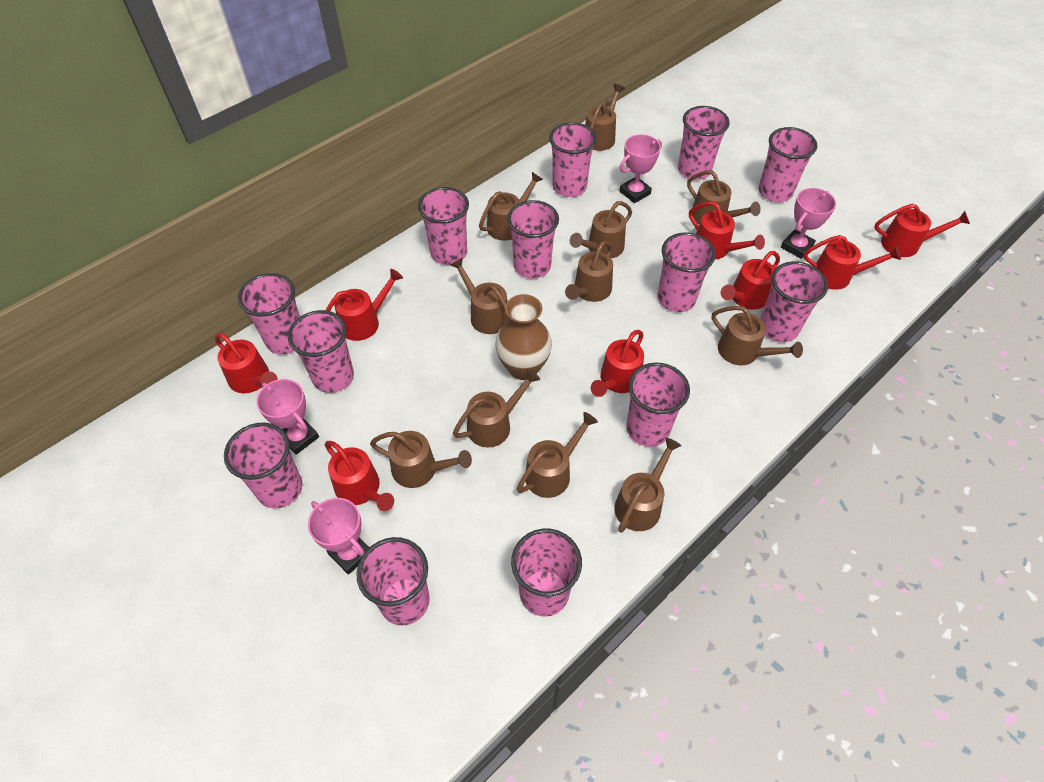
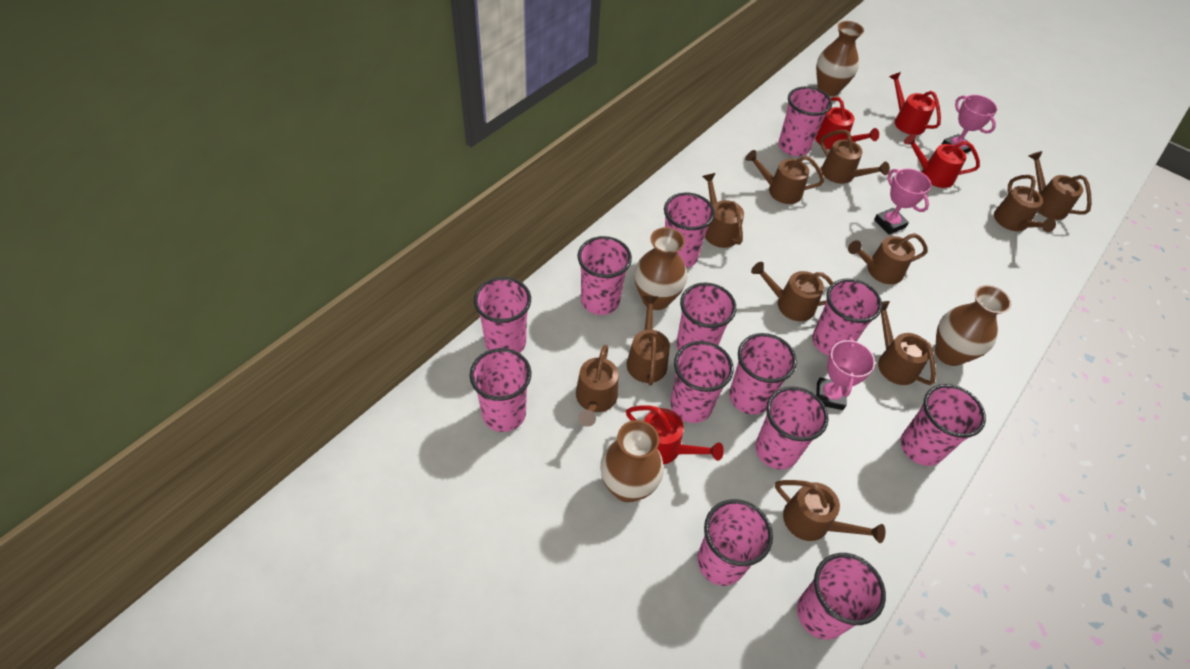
brown vase: [495,294,552,380] = 1 -> [600,420,664,502] [634,227,687,310] [816,21,864,96] [935,285,1012,366] = 4
pink trophy: [256,379,319,455] [308,498,369,575] [619,134,662,203] [781,188,836,259] = 4 -> [816,337,875,410] [874,168,931,235] [941,95,997,154] = 3
red watering can: [215,333,278,393] [325,441,394,511] [326,269,403,341] [591,330,644,397] [689,201,765,259] [721,251,780,310] [803,235,901,290] [874,204,970,257] = 8 -> [626,405,724,464] [815,97,879,149] [889,72,941,135] [904,134,980,188] = 4

